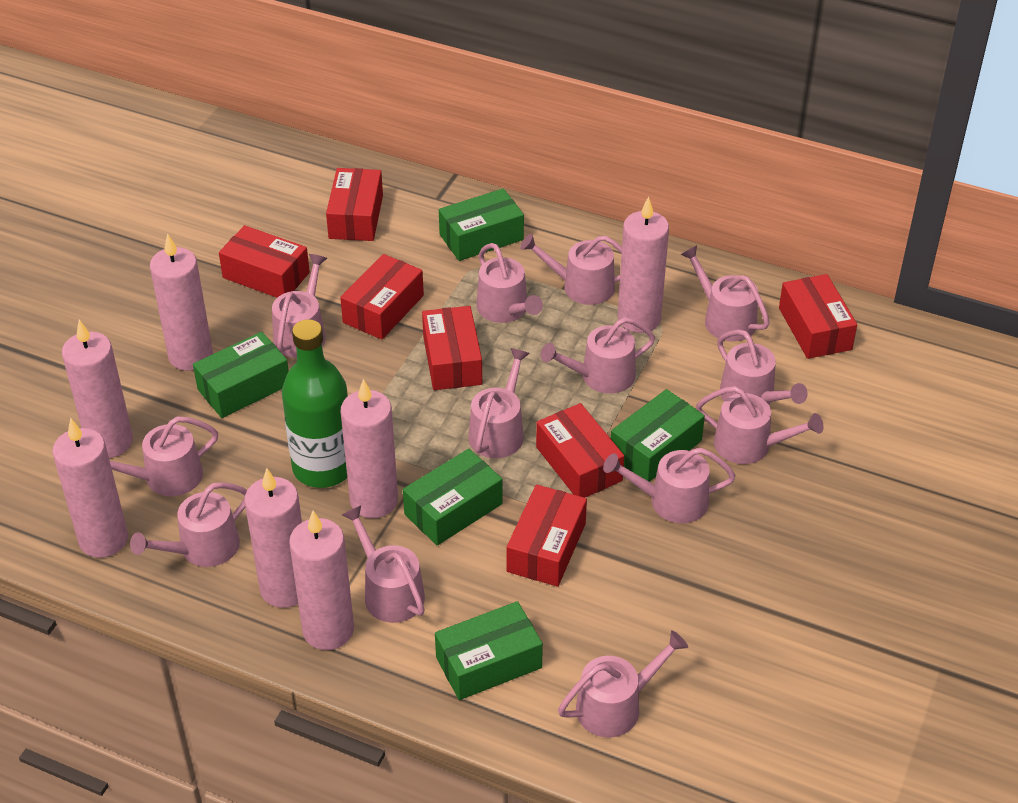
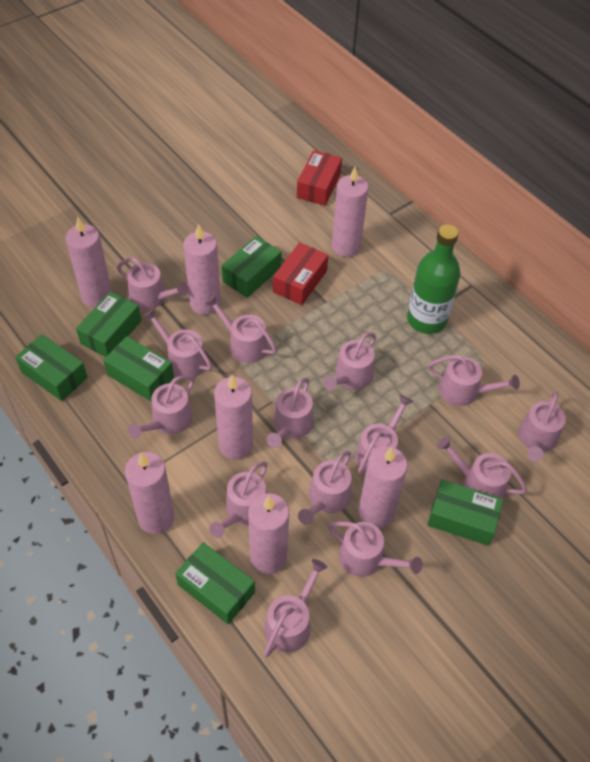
green box: [193,332,289,418] [403,449,503,545] [435,601,543,700] [439,189,524,261] [611,389,705,482] = 5 -> [15,334,87,401] [76,291,141,357] [103,336,174,402] [175,542,255,624] [222,236,281,298] [427,479,503,546] = 6
pink watering can: [110,416,218,496] [130,482,247,567] [272,254,327,358] [342,505,425,623] [468,348,530,458] [476,243,543,323] [520,234,622,305] [541,317,655,394] [558,630,688,738] [603,448,736,523] [680,245,770,341] [696,386,823,464] [717,329,808,405] = 13 -> [117,258,189,310] [128,375,194,439] [143,308,212,378] [205,295,277,363] [209,461,267,538] [264,559,327,657] [267,378,314,448] [298,451,352,525] [323,332,376,391] [327,521,422,577] [355,395,413,474] [428,355,520,406] [437,436,527,499] [518,391,566,461] = 14
red box: [219,225,310,298] [326,168,383,241] [340,254,424,339] [422,306,482,390] [507,485,587,587] [536,403,624,498] [779,274,857,359] = 7 -> [273,242,328,305] [297,150,342,206] = 2

